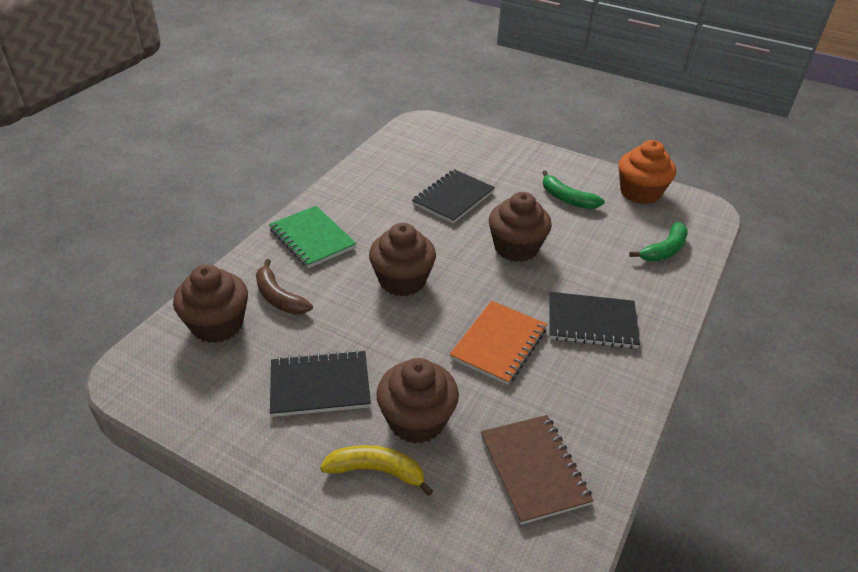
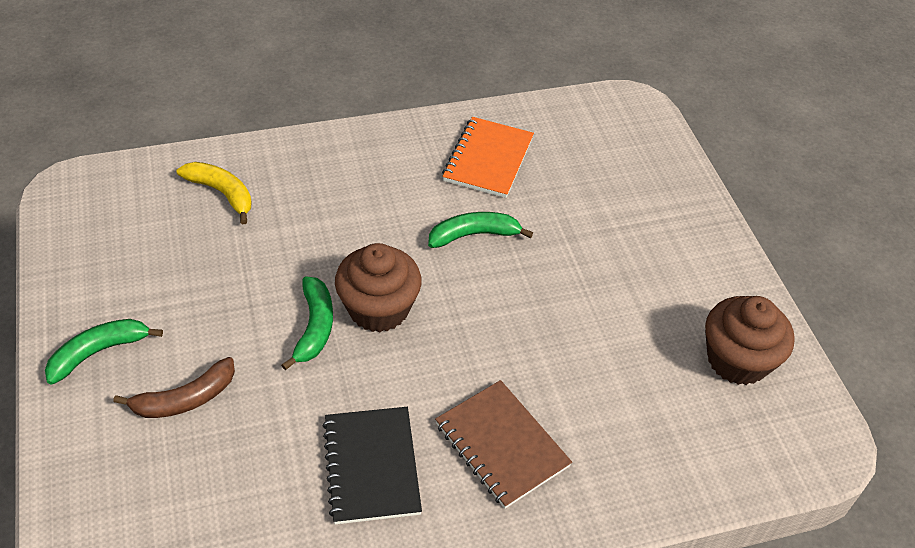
black notebook: [270,350,371,417] [412,169,495,224] [549,292,640,349] = 3 -> [323,407,422,524] = 1
brown cupcake: [173,264,248,343] [369,223,436,297] [376,358,459,444] [489,192,552,262] = 4 -> [335,243,422,332] [705,296,795,385] = 2
green banana: [542,171,605,209] [629,222,688,262] = 2 -> [45,319,163,384] [281,276,333,370] [428,212,533,248] = 3
green notebook: [269,206,357,268] = 1 -> none = 0
orange cupcake: [619,140,676,204] = 1 -> none = 0

